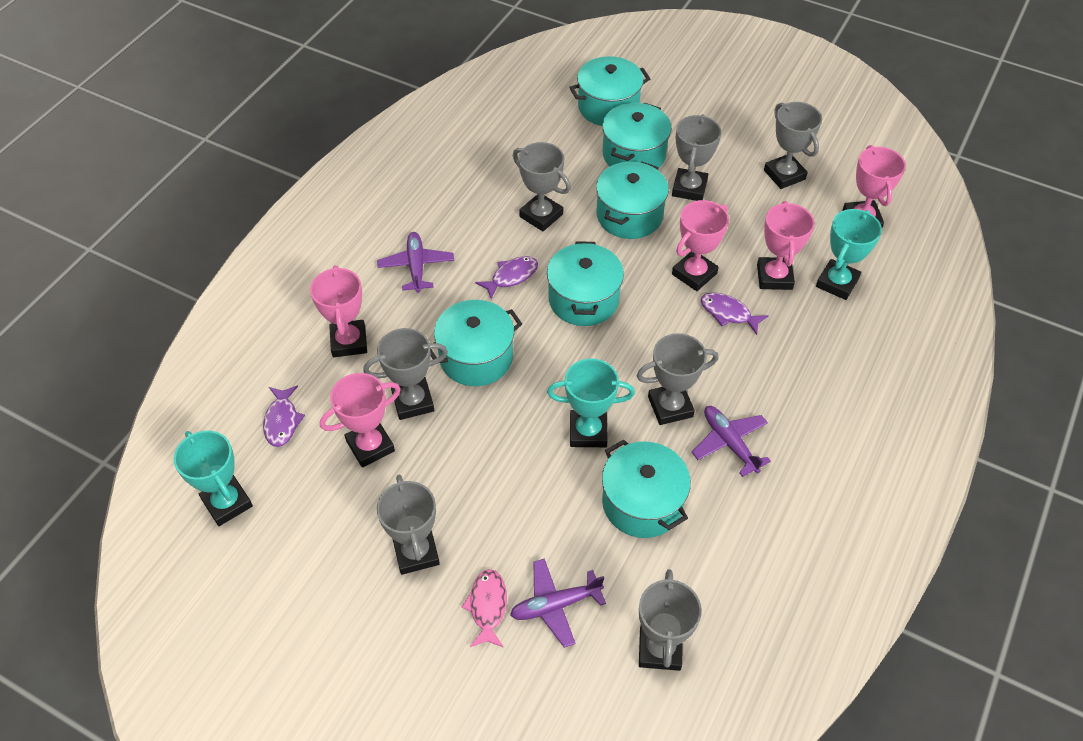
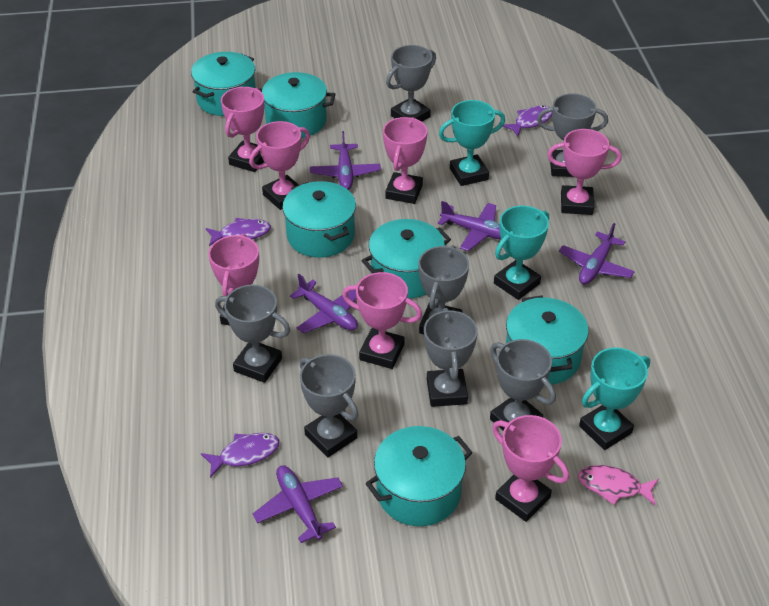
pink trophy: [310,265,367,357] [320,373,401,467] [672,200,729,291] [757,201,815,290] [842,145,906,228] = 5 -> [208,234,259,325] [221,87,264,172] [249,121,310,210] [342,272,422,369] [383,117,428,204] [492,415,569,522] [547,129,622,215] = 7
purple plane: [377,232,454,293] [510,558,606,648] [692,406,771,477] = 3 -> [253,465,343,543] [290,274,358,334] [310,131,381,190] [438,201,501,251] [559,223,635,285] = 5

